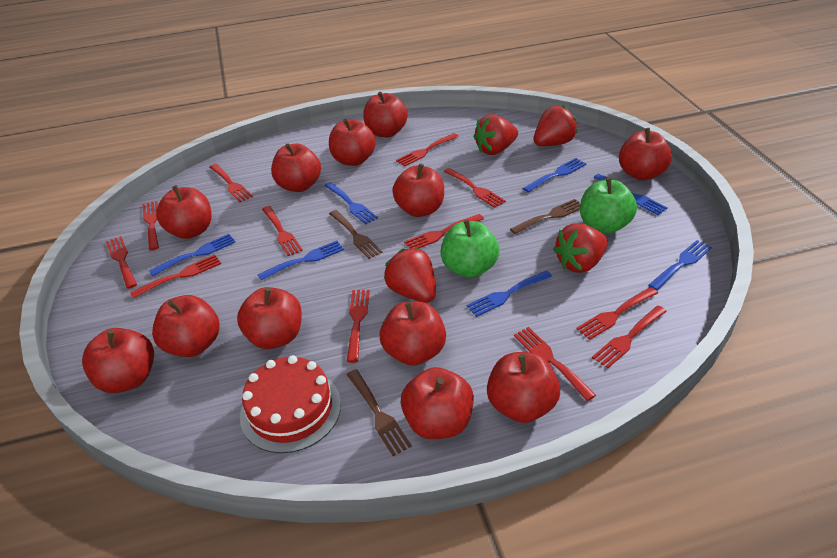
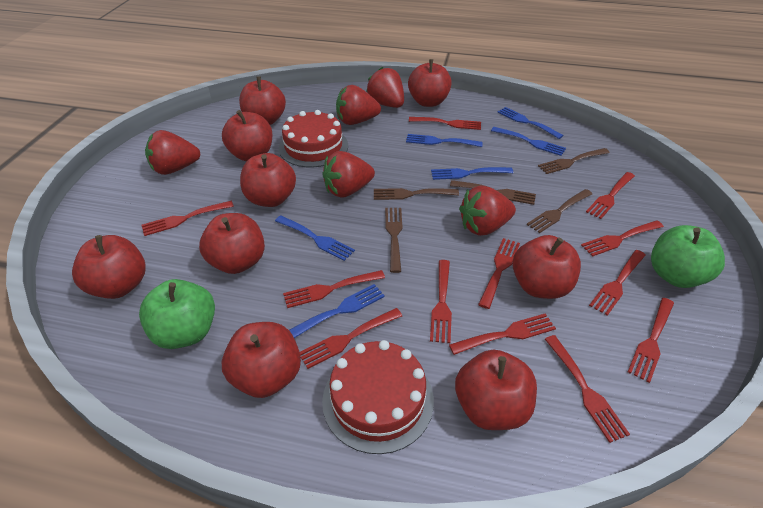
blue fork: [149,234,235,276] [257,241,344,280] [324,182,378,224] [466,270,552,317] [523,158,587,193] [593,174,668,215] [648,240,712,291] = 7 -> [275,216,355,261] [289,284,385,338] [406,134,483,147] [431,167,513,180] [491,127,566,156] [497,107,564,139] = 6
brown fork: [329,210,382,259] [347,369,412,456] [510,199,581,234] = 3 -> [374,188,459,200] [385,208,403,273] [450,180,536,205] [527,189,592,233] [538,148,610,174] = 5
red apple: [82,328,154,393] [152,295,220,357] [156,185,212,239] [237,287,302,349] [271,144,321,192] [329,119,376,166] [363,92,408,137] [380,301,446,366] [392,164,444,217] [401,367,474,439] [487,352,560,423] [619,128,672,180] = 12 -> [72,235,146,299] [199,213,265,274] [221,322,301,398] [222,110,273,161] [239,77,286,125] [240,153,296,207] [408,59,452,107] [455,350,537,430] [512,235,581,299] = 9
red cake: [240,355,341,453] = 1 -> [279,110,348,167] [322,340,434,454] = 2
red strawberry: [384,248,436,303] [474,114,518,155] [534,106,578,146] [553,223,608,273] = 4 -> [145,130,200,175] [323,151,375,198] [336,85,381,125] [366,67,404,108] [459,186,516,236] = 5

